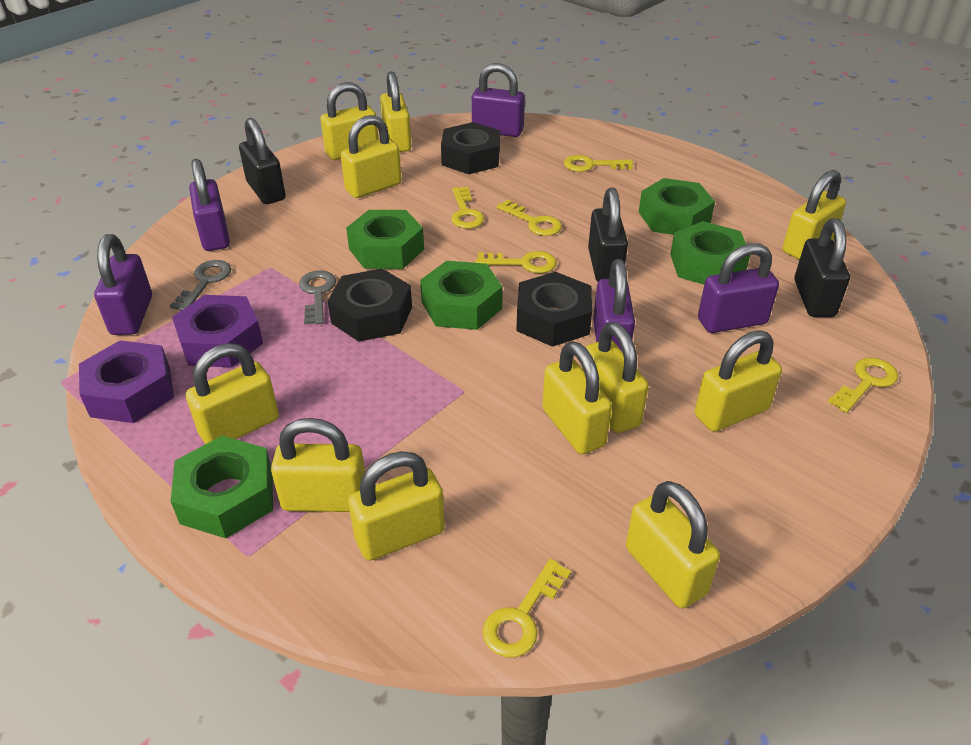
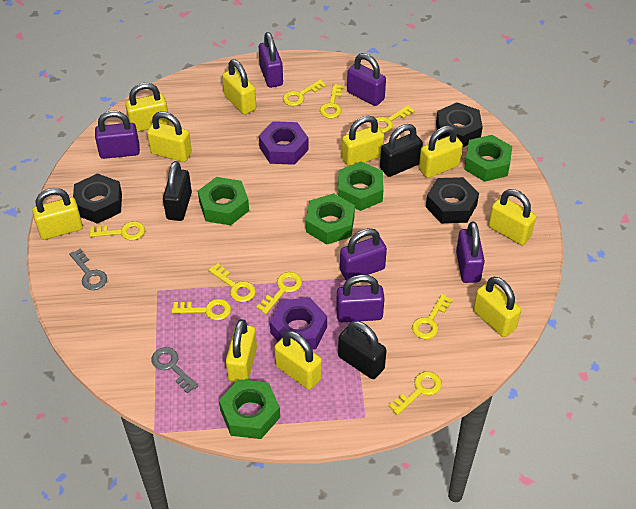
purple padlock: [94,234,152,335] [189,159,230,251] [472,63,525,137] [593,259,635,352] [698,243,779,333] = 5 -> [95,111,140,159] [259,32,283,88] [336,274,385,322] [340,228,387,281] [347,53,386,106] [456,221,485,283] = 6
yellow key: [451,187,484,229] [476,251,557,273] [482,558,571,657] [497,200,562,236] [564,155,633,172] [828,357,898,413] = 6 -> [89,221,145,240] [172,299,231,320] [208,263,256,302] [256,272,302,314] [283,80,326,106] [320,84,344,118] [371,105,415,133] [388,371,442,415] [412,294,453,339] = 9
yellow padlock: [186,343,279,444] [271,418,365,512] [321,82,378,160] [341,115,402,198] [348,451,445,561] [380,71,411,152] [542,341,612,454] [582,322,649,433] [626,481,720,608] [695,330,782,432] [783,170,846,260] = 11 -> [32,188,83,240] [125,83,169,132] [147,111,192,162] [222,59,256,115] [226,319,257,382] [274,330,322,390] [342,116,384,166] [419,125,463,178] [473,277,521,337] [488,189,536,245] = 10

